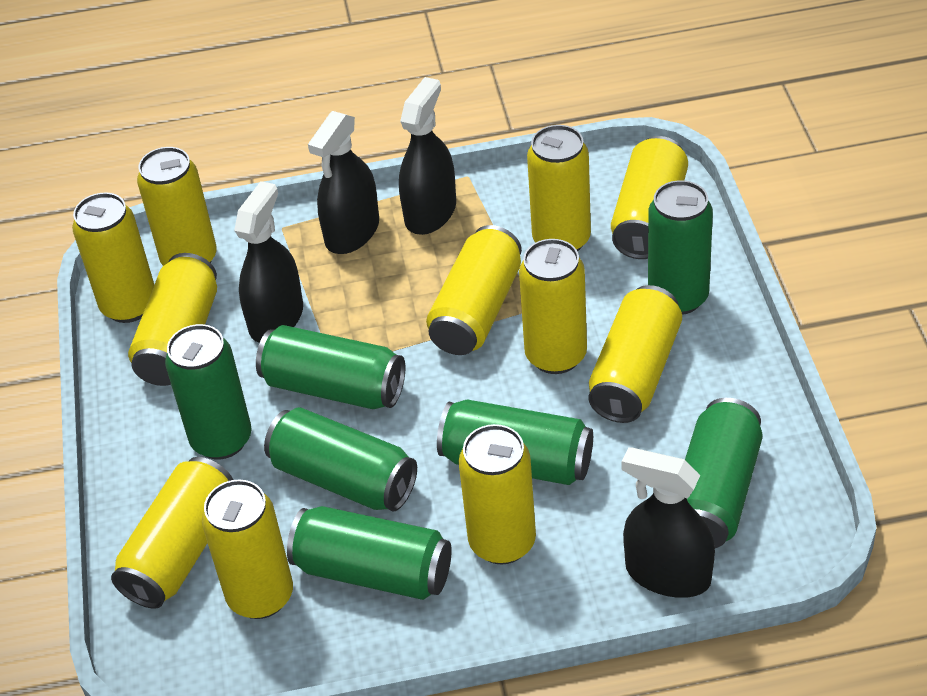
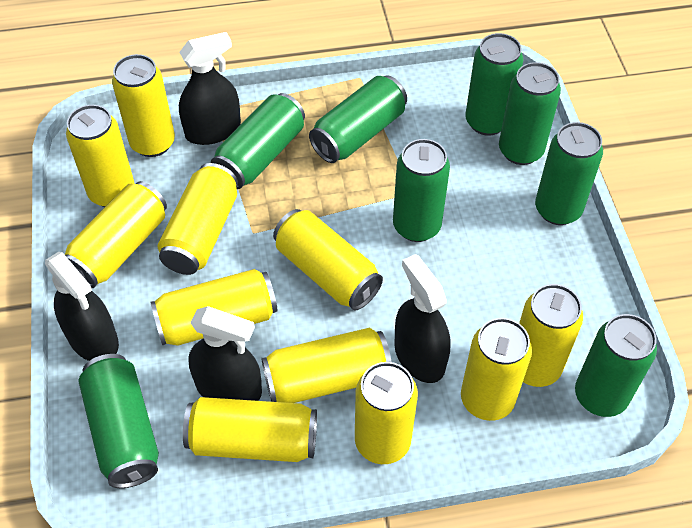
green can: [165,324,252,459] [256,325,405,409] [264,407,417,511] [287,506,452,600] [437,399,593,485] [648,180,713,315] [685,398,763,548] = 7 -> [79,354,159,488] [211,93,305,189] [309,75,407,163] [393,139,450,242] [465,33,523,136] [499,62,561,165] [535,122,603,225] [575,314,657,417] = 8

